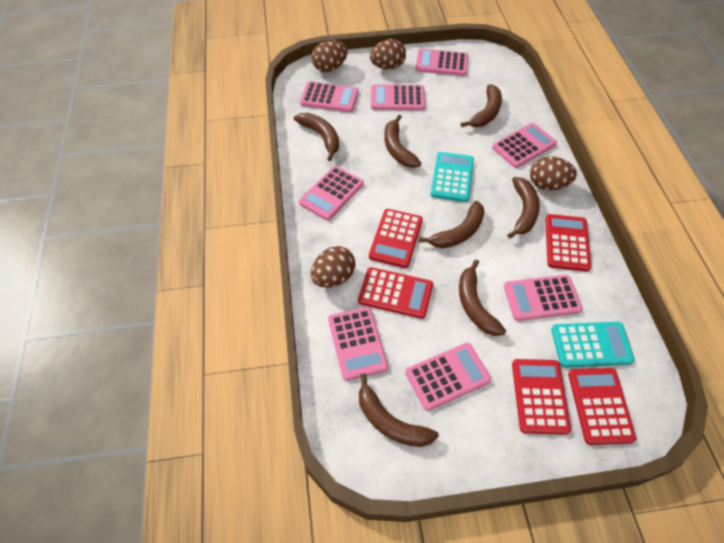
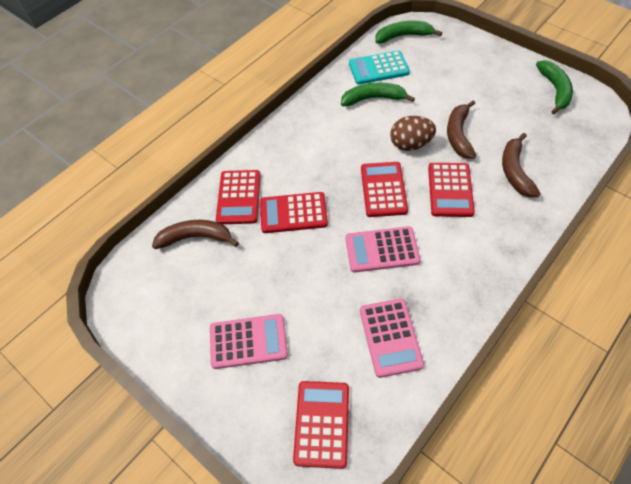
brown banana: [294,113,339,161] [359,373,439,447] [384,115,422,168] [418,201,485,248] [459,260,506,336] [460,84,502,127] [507,177,540,239] = 7 -> [152,220,239,249] [447,100,476,159] [502,133,541,197] = 3
brown egg: [311,40,348,72] [311,246,355,288] [370,39,406,69] [530,156,577,191] = 4 -> [390,116,436,151] = 1
green banana: none = 0 -> [341,83,415,106] [375,20,442,43] [536,60,573,114] = 3
pink calculator: [299,166,364,221] [300,81,359,112] [328,307,388,381] [371,84,425,110] [405,343,491,411] [415,49,469,76] [492,123,557,168] [504,275,583,321] = 8 -> [210,314,288,369] [345,226,420,273] [360,298,424,378] = 3
turquoise calculator: [430,152,474,202] [551,322,635,368] = 2 -> [349,50,410,85] = 1

